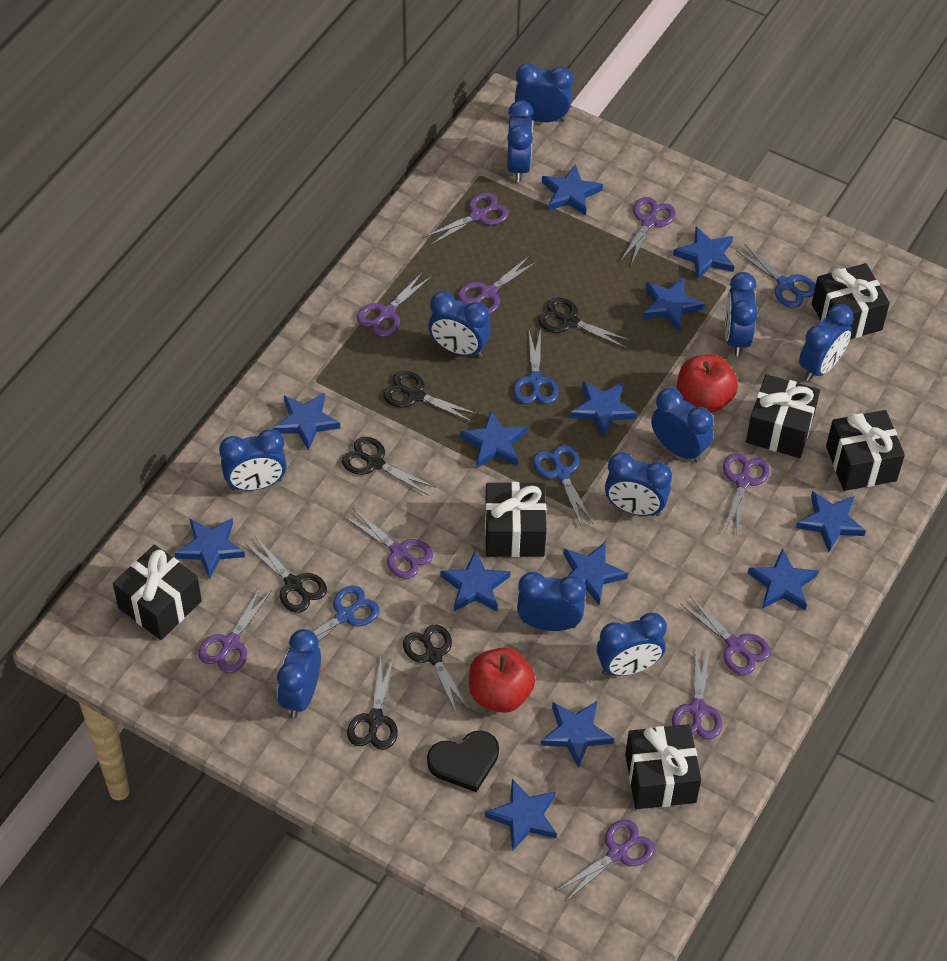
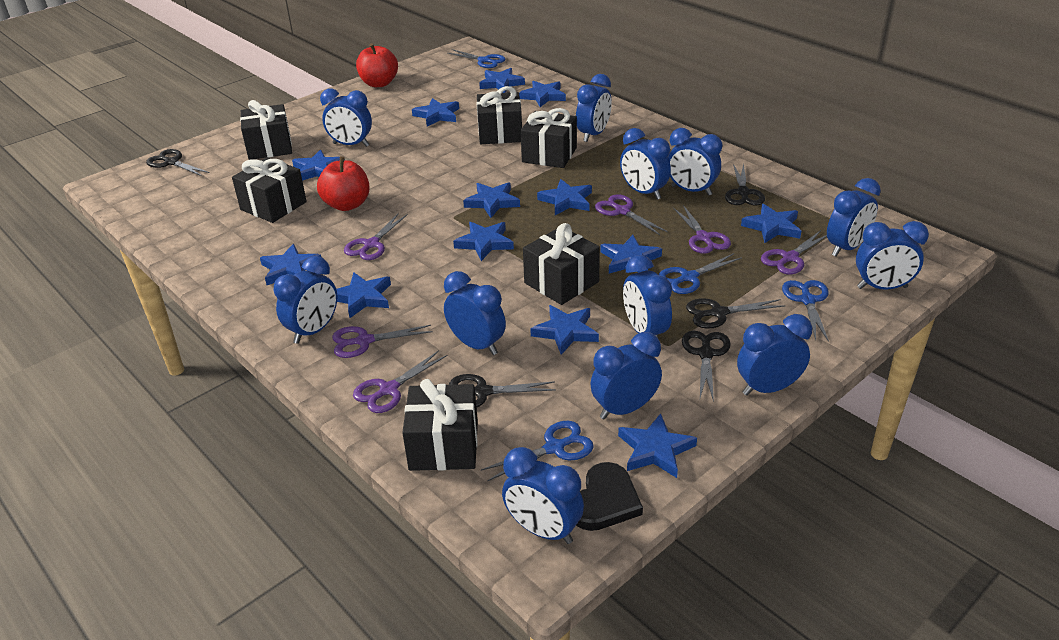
black scissors: [246,536,327,613] [342,437,436,496] [347,657,398,750] [383,371,478,422] [403,625,469,714] [538,298,631,348] = 6 -> [146,149,210,176] [449,374,556,407] [682,331,731,402] [686,298,786,329] [725,163,765,206] = 5
blue clock: [219,429,287,491] [277,629,321,718] [428,291,491,358] [507,100,533,182] [515,63,573,122] [517,572,586,631] [597,613,667,676] [605,452,672,516] [651,388,713,463] [725,272,758,356] [799,304,854,381] = 11 -> [274,256,337,344] [320,88,372,147] [444,271,506,355] [502,447,584,544] [576,74,612,142] [590,332,662,419] [620,128,671,200] [623,255,672,339] [668,128,722,196] [737,314,812,396] [827,178,881,257] [856,221,929,290] = 12
purple scissors: [198,586,272,673] [345,508,433,579] [357,271,432,337] [423,193,509,246] [458,256,538,315] [556,820,655,902] [620,197,676,265] [672,648,722,739] [681,595,771,675] [723,453,770,535] = 10 -> [332,325,433,358] [344,213,408,260] [353,350,447,413] [595,194,668,235] [673,205,731,254] [761,230,827,274] = 6

